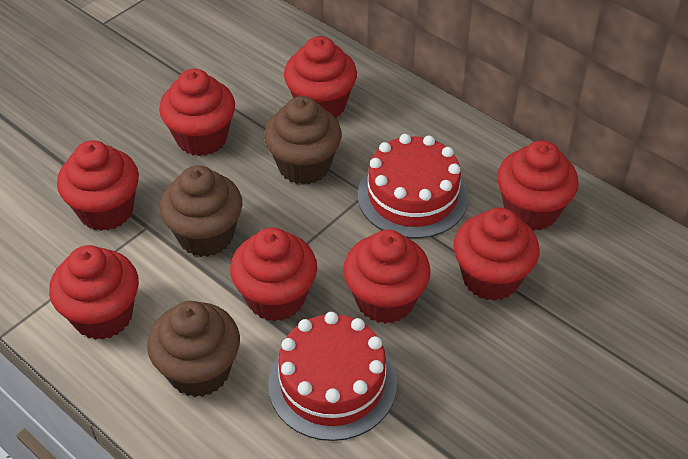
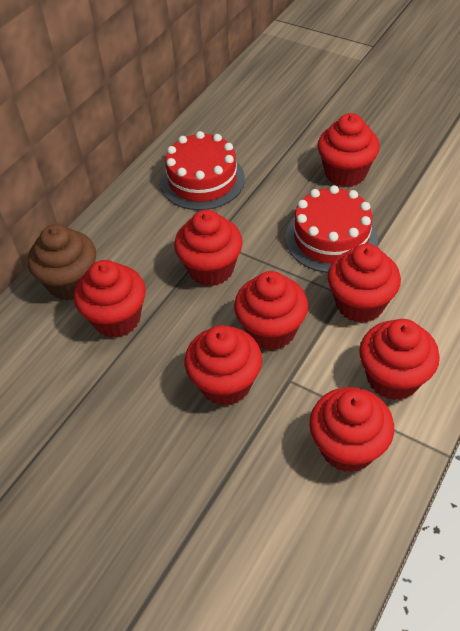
brown cupcake: [147,301,240,397] [160,165,243,257] [264,96,342,185] = 3 -> [28,224,96,300] = 1

